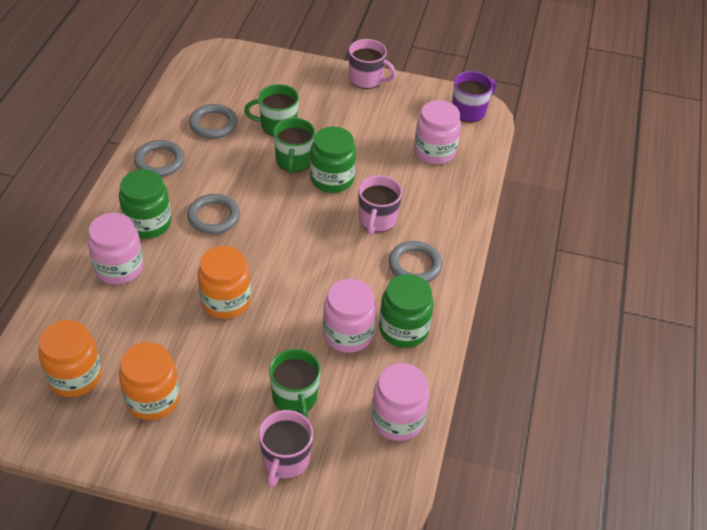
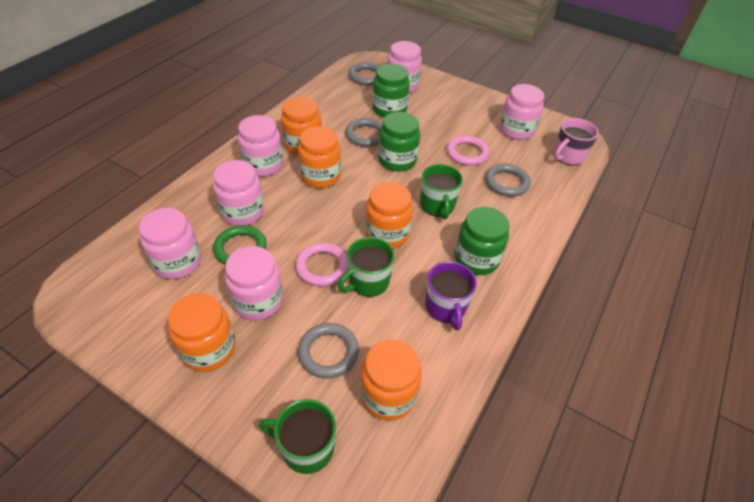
green ring: none = 0 -> [213,225,267,265] = 1
orange jar: [38,320,102,397] [119,342,180,420] [198,246,251,319] = 3 -> [168,293,236,372] [281,97,322,155] [298,126,341,188] [360,339,422,421] [365,182,413,248] = 5
pink jar: [88,213,143,285] [323,279,376,353] [371,363,430,441] [414,100,461,164] = 4 -> [139,208,201,279] [213,160,264,226] [225,246,283,320] [238,115,283,176] [387,41,422,93] [500,84,544,140] = 6
pink mug: [259,410,313,488] [349,39,396,89] [358,175,402,235] = 3 -> [554,118,599,165] = 1
pink ring: none = 0 -> [296,243,348,286] [447,135,489,166] = 2

